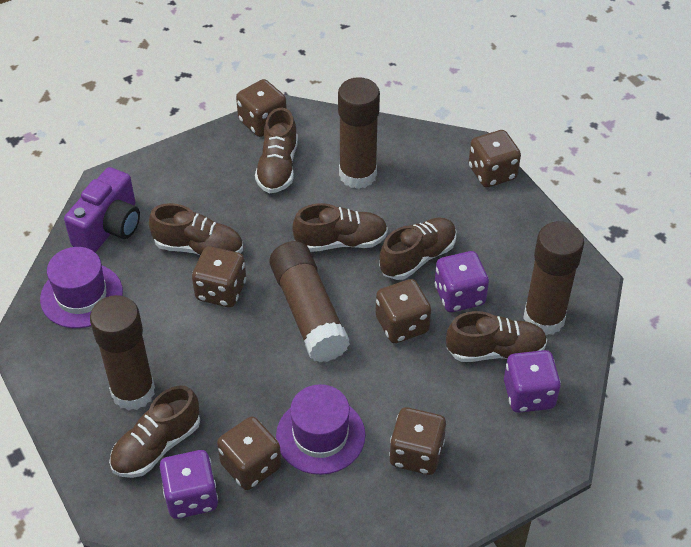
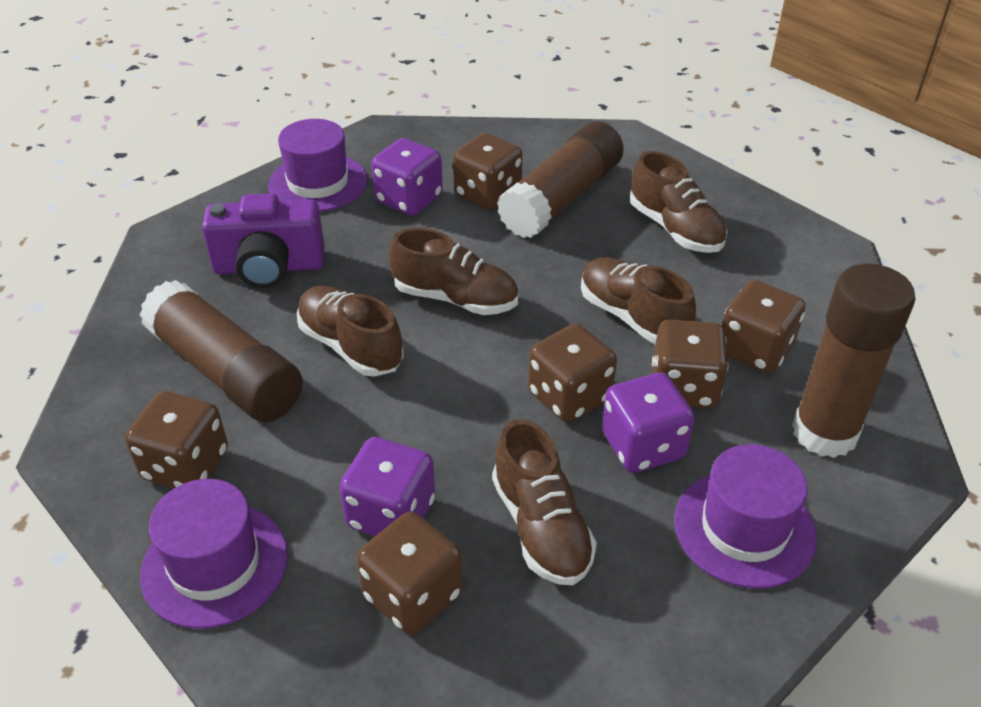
brown glue stick: [90,295,155,411] [270,241,350,362] [338,77,380,189] [523,221,584,335] = 4 -> [139,280,303,422] [497,121,624,238] [792,264,916,458] = 3
brown shoe: [109,385,200,478] [149,203,243,255] [255,108,298,193] [292,203,388,252] [379,217,456,280] [446,311,547,362] = 6 -> [297,286,404,377] [389,228,518,315] [492,419,597,585] [581,257,696,344] [630,151,727,253] = 5
purple hat: [40,247,123,328] [276,384,365,475] = 2 -> [140,479,288,629] [268,119,367,212] [674,444,817,588] = 3

